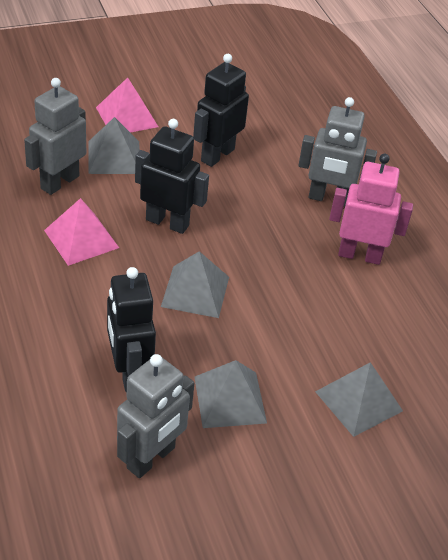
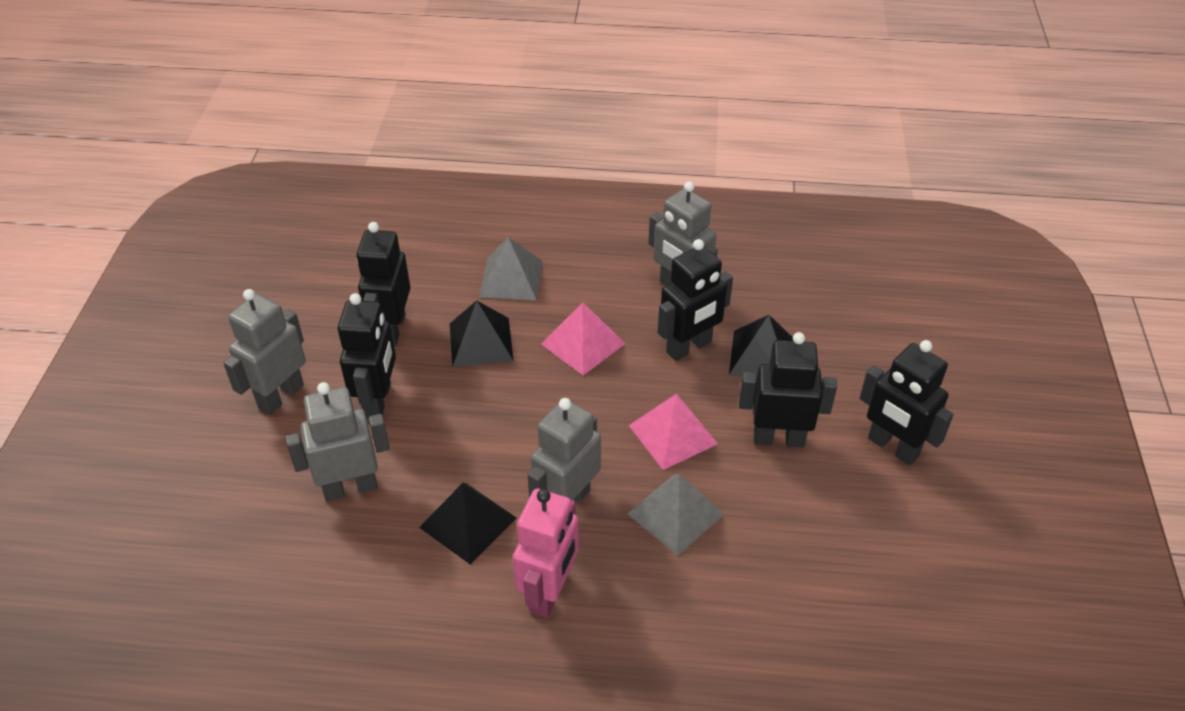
black pyramid: none = 0 -> [419,483,517,565] [450,300,514,367] [729,315,793,378] = 3
black robot: [107,267,156,392] [135,119,209,234] [193,54,249,167] = 3 -> [338,293,396,419] [356,222,410,346] [658,239,733,361] [739,332,837,448] [860,340,954,465] = 5
grey pyramid: [88,117,140,174] [161,251,229,318] [194,360,267,428] [315,362,403,437] = 4 -> [479,237,543,300] [627,474,724,555] = 2
grey robot: [24,78,86,195] [117,354,194,478] [298,97,377,207] = 3 -> [223,289,306,415] [285,382,390,501] [528,398,601,502] [648,181,718,286] = 4

